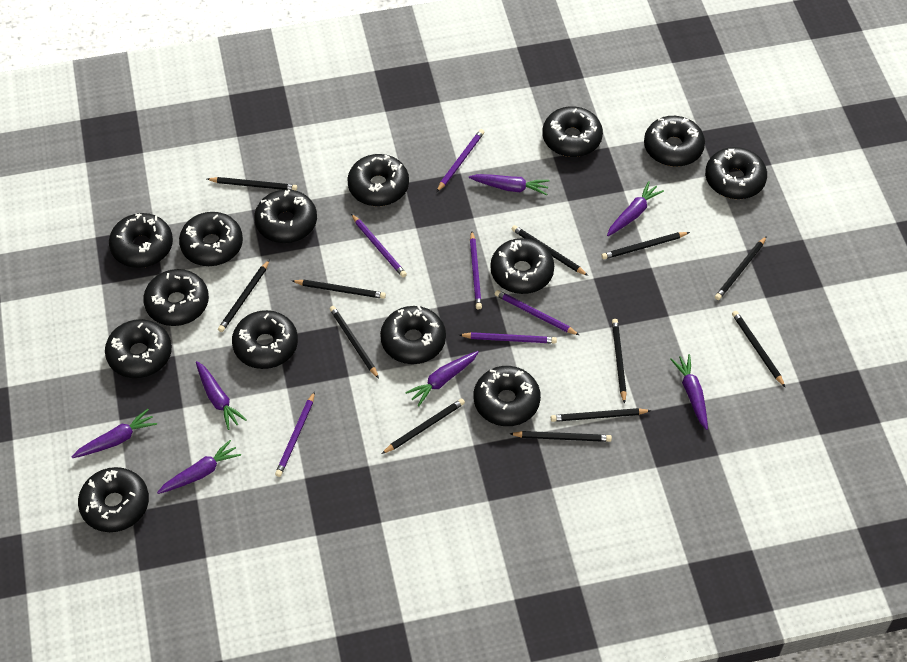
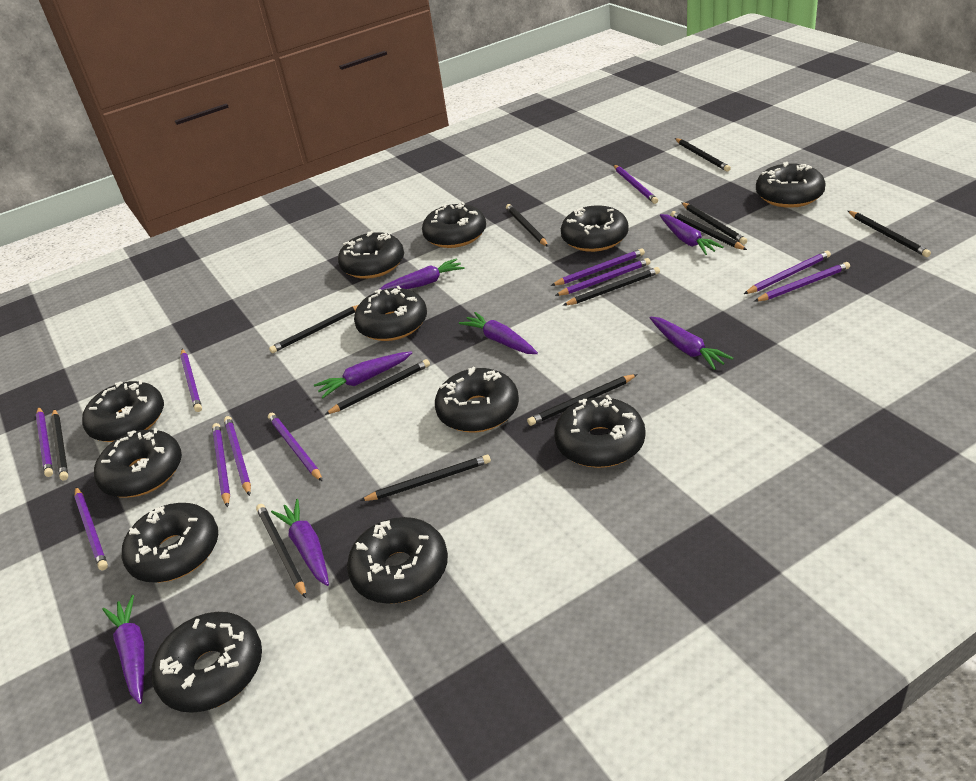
black donut: [78,467,149,532] [105,319,172,378] [109,213,173,268] [143,269,209,326] [179,212,243,266] [232,310,298,369] [254,189,317,243] [348,154,409,206] [380,306,446,364] [474,366,541,426] [490,238,554,294] [542,107,603,157] [644,116,705,167] [705,147,767,199] = 14 -> [82,380,164,442] [94,428,182,497] [122,503,218,583] [152,612,262,713] [338,231,404,279] [347,517,448,604] [354,286,427,341] [422,202,486,248] [435,367,519,433] [554,395,645,468] [561,206,629,252] [756,162,826,208] = 12
purple pencil: [275,391,315,477] [351,214,407,278] [437,129,484,192] [459,332,557,344] [470,231,482,309] [495,290,579,335] = 6 -> [36,407,53,477] [74,487,108,571] [180,349,202,412] [212,423,230,507] [224,416,251,496] [268,413,323,482] [551,248,645,286] [555,258,651,296] [614,165,658,204] [744,251,831,294] [754,262,850,302] = 11

